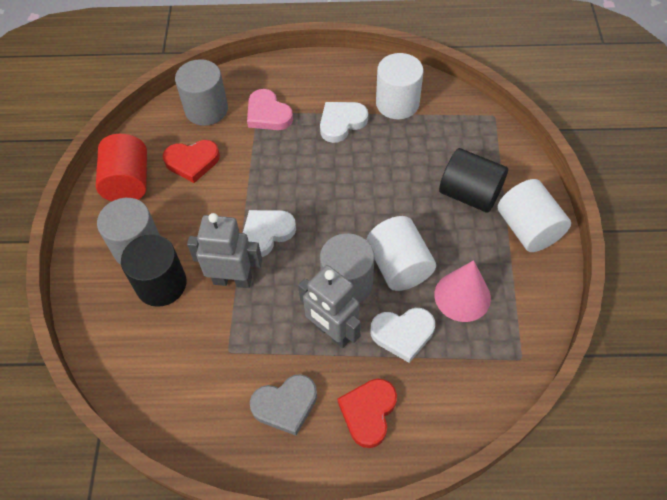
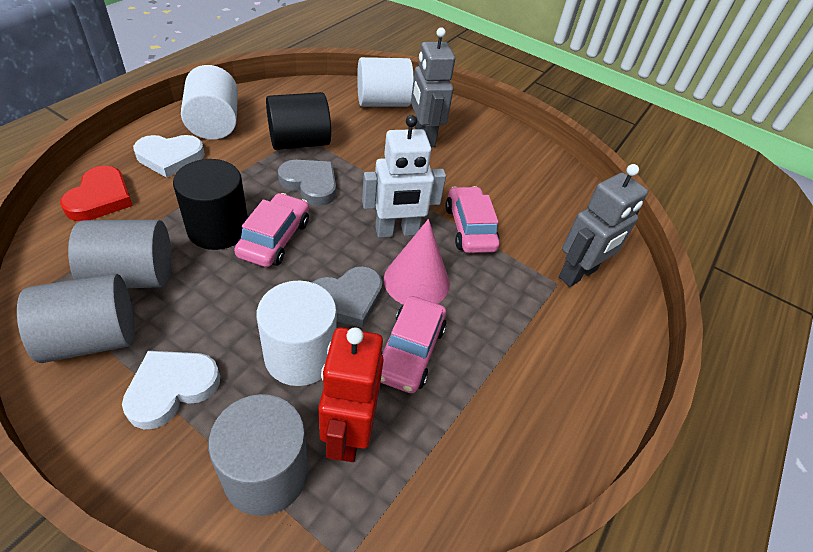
grey heart: [250,374,317,436] = 1 -> [278,160,336,206] [312,266,382,328] = 2
pink car: none = 0 -> [234,193,309,267] [380,296,447,393] [446,186,500,253] = 3
pink heart: [247,89,293,130] = 1 -> none = 0
red cylinder: [96,134,147,201] = 1 -> none = 0
red heart: [163,140,220,183] [338,378,397,448] = 2 -> [60,166,133,221] = 1
red robot: none = 0 -> [319,327,384,462] = 1
white heart: [243,210,296,257] [320,102,368,143] [370,308,435,363] = 3 -> [122,351,220,429] [133,135,205,178] = 2
white robot: none = 0 -> [362,115,446,238] = 1

